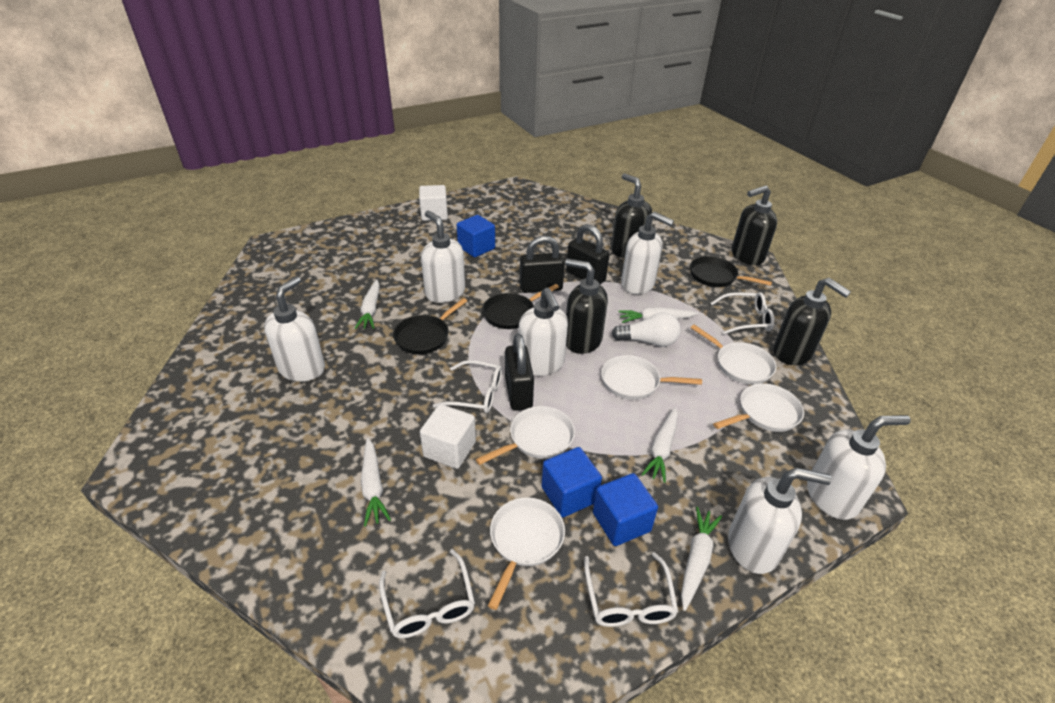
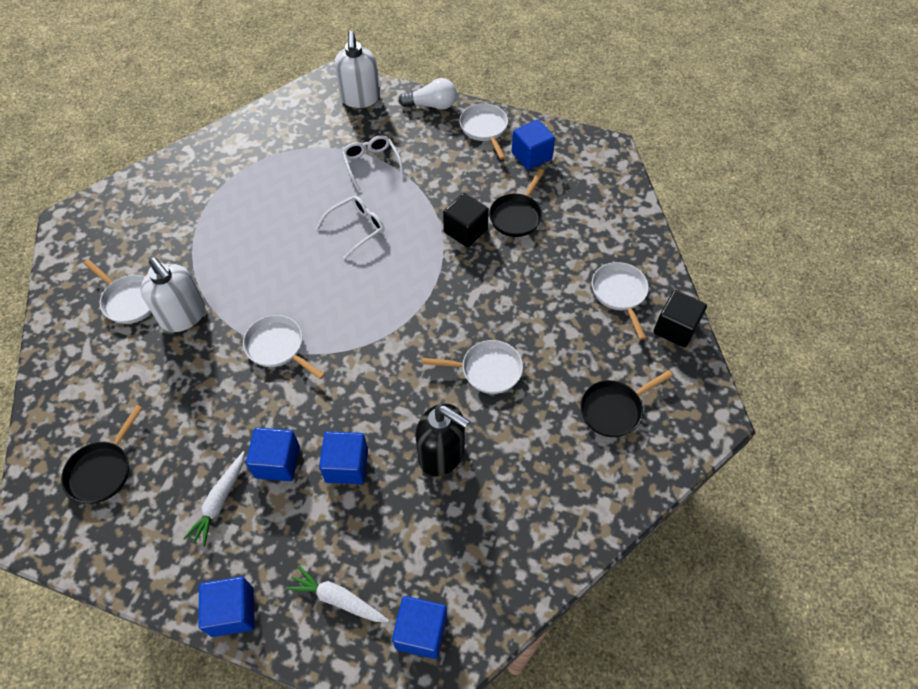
black cube: none = 0 -> [443,193,489,247] [653,290,707,348] = 2
black padlock: [505,333,534,411] [520,236,565,293] [566,224,609,285] = 3 -> none = 0
black soap dispenser: [565,259,608,354] [611,173,652,258] [731,186,777,265] [773,278,851,365] = 4 -> [415,403,470,476] = 1
blue cube: [457,215,495,257] [542,447,602,517] [593,473,658,546] = 3 -> [198,576,254,637] [246,427,300,481] [319,431,368,484] [392,596,447,659] [512,120,555,170] = 5
white carrot: [355,279,380,329] [361,438,391,527] [618,307,698,323] [641,407,678,483] [681,507,722,611] = 5 -> [183,451,245,547] [286,566,389,622] = 2
white cube: [419,185,448,221] [420,404,476,469] = 2 -> none = 0
white glasses: [379,549,475,638] [433,360,502,413] [584,552,678,627] [711,292,775,335] = 4 -> [316,196,384,259] [342,135,404,191] = 2
white soap dispenser: [264,277,325,382] [421,211,465,303] [518,288,568,376] [621,211,674,294] [728,468,832,574] [807,415,911,520] = 6 -> [140,257,205,332] [334,31,380,108] = 2

